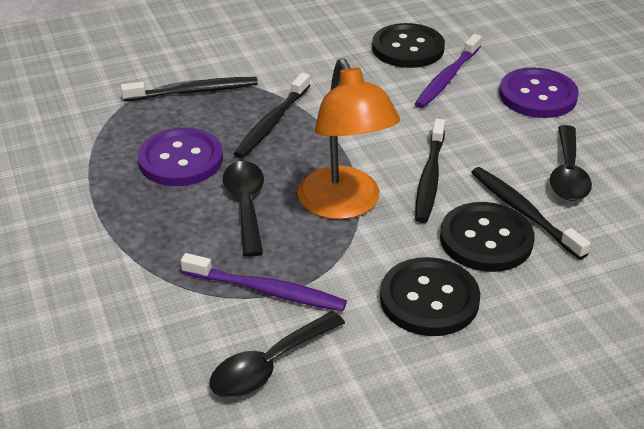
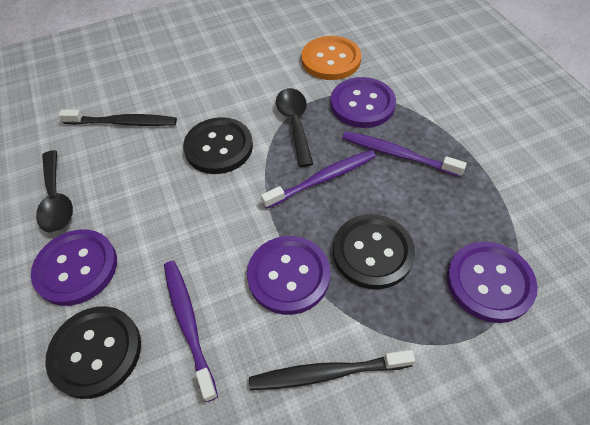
black spoon: [210,311,345,398] [223,161,264,257] [550,125,592,201] = 3 -> [36,150,73,233] [276,88,313,167] = 2
black toothbrush: [121,77,258,101] [234,73,310,159] [415,119,445,223] [471,167,591,260] = 4 -> [58,110,177,126] [249,350,415,390] = 2
orange button: none = 0 -> [301,36,361,80] = 1
orange lamp: [298,58,400,219] = 1 -> none = 0
purple button: [137,127,223,186] [499,67,579,118] = 2 -> [31,229,117,306] [247,236,330,315] [330,77,396,128] [447,242,538,323] = 4
purple toothbrush: [181,253,347,311] [415,34,482,108] = 2 -> [164,261,218,402] [261,150,376,209] [342,131,467,177] = 3

